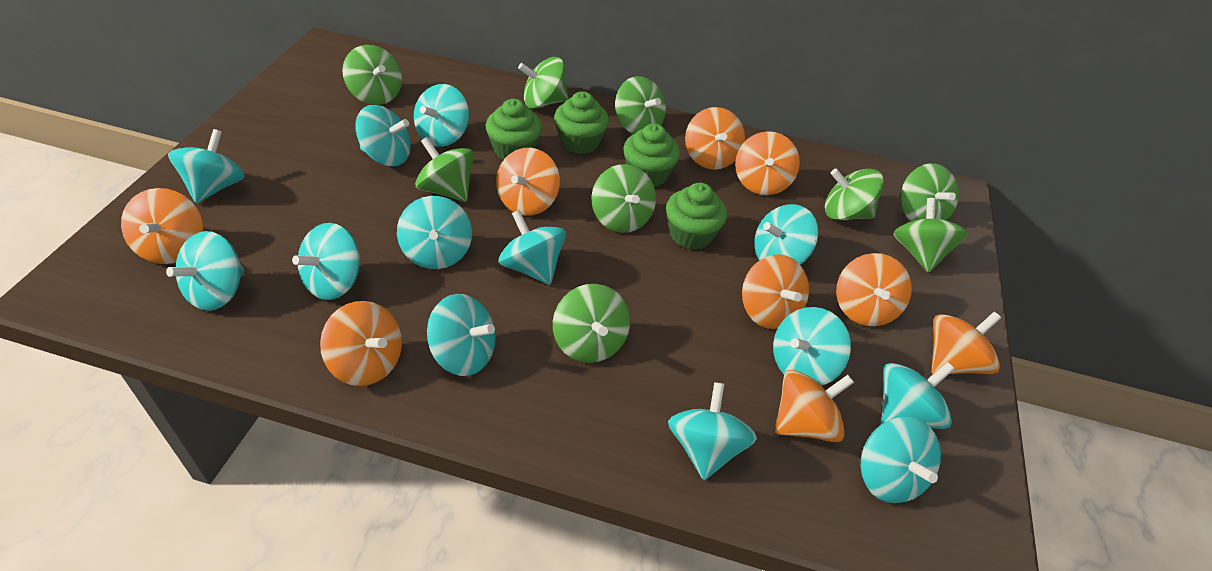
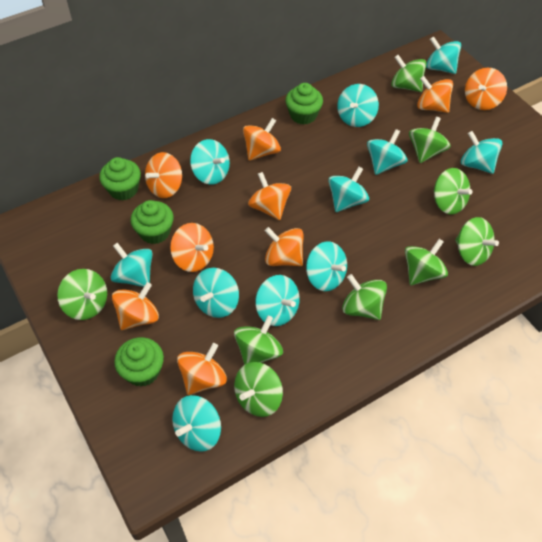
turquoise spinning top: [166,231,244,311] [168,129,245,203] [292,223,360,300] [355,105,411,166] [397,196,472,269] [414,84,469,147] [427,294,496,376] [499,210,566,285] [668,382,757,480] [754,204,818,265] [773,307,851,386] [861,417,941,503] [880,362,955,429] = 13 -> [111,243,153,287] [172,395,221,452] [190,139,230,185] [193,268,239,318] [255,275,300,326] [306,241,347,291] [328,167,369,212] [337,84,379,127] [367,129,407,175] [426,36,461,74] [461,131,503,174] = 11

